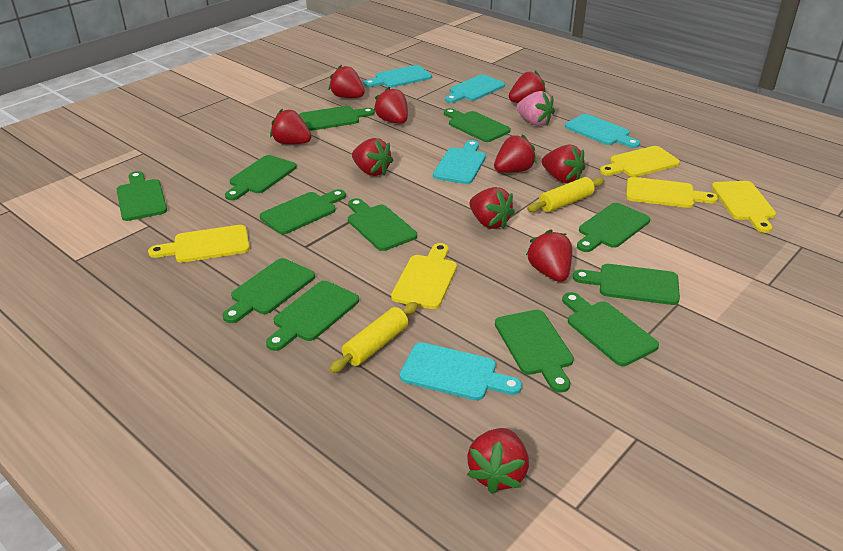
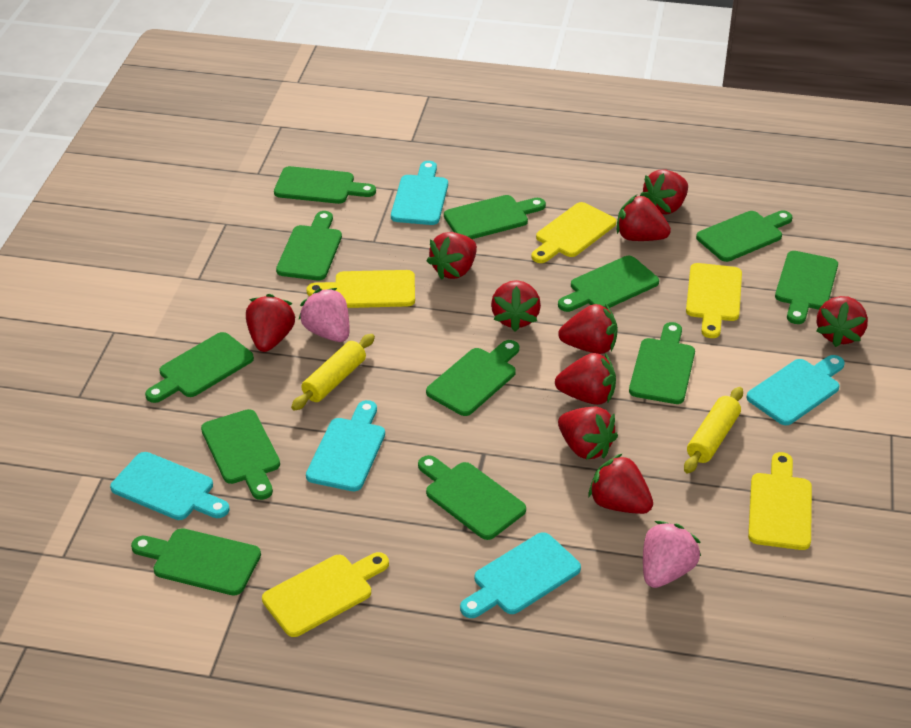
pink strawberry: [516,91,555,126] = 1 -> [299,288,350,342] [643,521,701,588] = 2

